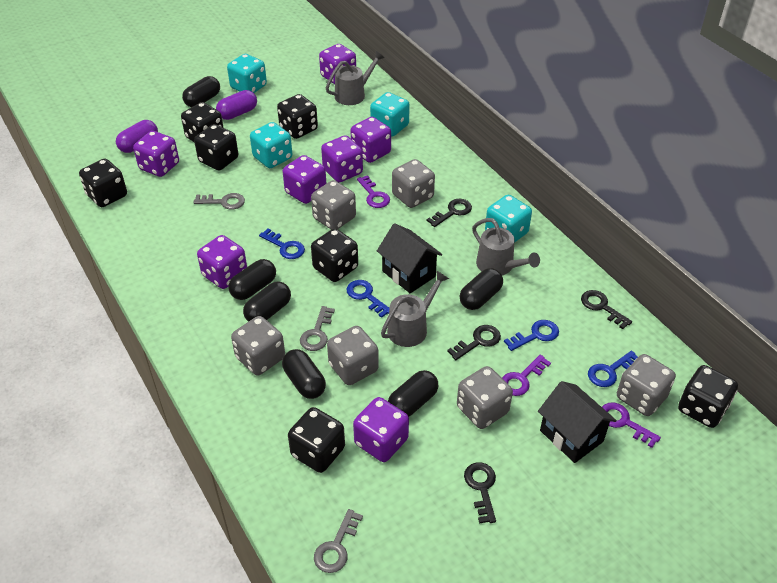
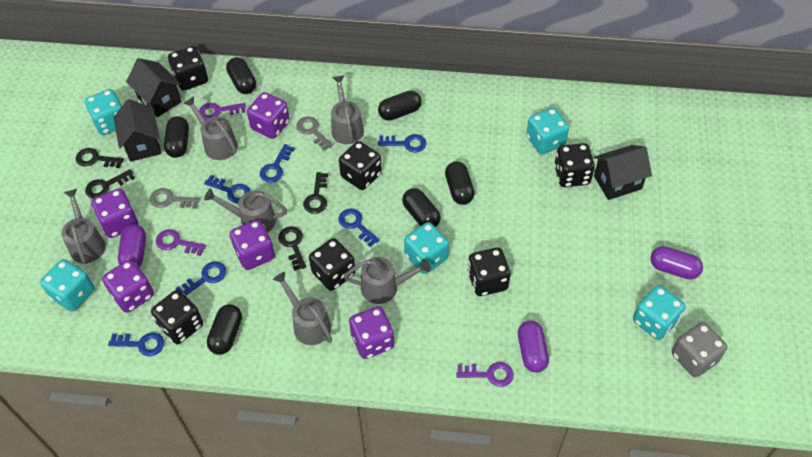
black dice: [79,159,127,207] [181,102,223,142] [194,124,238,171] [277,94,318,139] [288,407,345,473] [311,228,358,282] [678,365,738,428] = 7 -> [151,290,203,344] [168,46,208,91] [309,238,356,291] [339,141,382,190] [468,247,511,296] [554,143,595,187] = 6
black house: [377,223,443,293] [538,381,617,463] = 2 -> [113,99,161,162] [126,58,182,117] [594,145,652,200] = 3
blue key: [259,228,305,259] [347,280,389,318] [504,320,559,351] [588,351,638,387] = 4 -> [108,333,164,356] [175,261,227,296] [204,175,251,203] [260,144,295,183] [338,209,380,247] [378,134,427,152] = 6
grey dice: [231,316,285,375] [311,180,356,229] [327,326,379,385] [392,159,435,208] [457,366,513,429] [617,354,676,416] = 6 -> [672,322,727,377] = 1
grey key: [193,193,245,210] [300,306,335,351] [314,509,363,573] = 3 -> [150,188,200,209] [296,117,333,151] = 2
grey watering can: [326,51,385,105] [381,271,449,347] [472,218,540,275] = 3 -> [61,189,105,264] [183,97,238,160] [204,188,287,233] [273,272,332,345] [331,75,364,144] [344,257,431,304] = 6
purple capsule: [116,120,158,153] [216,90,257,120] = 2 -> [118,224,146,267] [518,321,549,373] [650,246,703,279] = 3
purple dice: [133,131,179,177] [197,235,247,289] [282,155,326,204] [319,44,356,84] [321,135,363,182] [350,117,391,163] [353,397,409,462] = 7 -> [92,188,138,238] [102,260,154,313] [230,219,275,270] [247,92,290,139] [349,306,394,359] = 5
turquoise dice: [227,54,267,93] [250,122,292,168] [370,92,410,137] [485,195,532,243] = 4 -> [40,259,95,312] [85,89,122,135] [404,222,449,274] [526,108,569,154] [633,285,685,340] = 5

